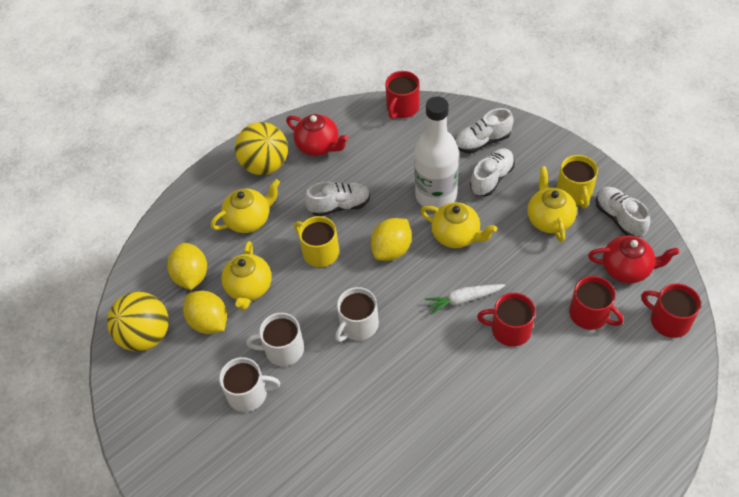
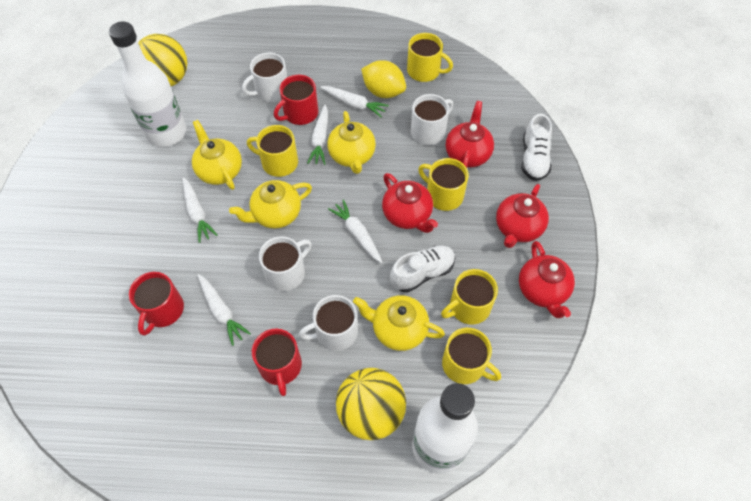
red mug: [385,71,420,119] [477,293,535,347] [569,276,624,330] [641,284,701,338] = 4 -> [129,272,184,336] [252,329,302,396] [274,75,318,125] = 3
red teapot: [286,114,349,156] [588,235,679,283] = 2 -> [382,173,438,233] [446,101,494,168] [496,184,549,248] [519,241,575,318] = 4
white bottle: [414,96,459,209] = 1 -> [109,22,186,147] [412,383,478,474] = 2
white carrot: [425,284,505,315] = 1 -> [183,177,218,243] [197,274,251,346] [307,105,328,165] [320,86,389,118] [328,199,382,263] = 5
white mug: [219,357,280,412] [246,313,304,366] [335,287,379,342] = 3 -> [242,53,287,102] [259,236,312,291] [299,295,358,351] [411,94,453,145] = 4
white shoe: [305,182,370,216] [455,108,514,153] [470,148,515,196] [596,187,650,237] = 4 -> [390,246,455,293] [521,114,552,181] = 2
yellow lemon: [167,243,207,290] [183,291,227,334] [371,218,412,261] = 3 -> [361,60,406,98] = 1
yellow mug: [294,216,339,267] [556,155,598,208] = 2 -> [247,125,298,177] [407,33,453,82] [418,158,469,211] [441,269,498,325] [442,328,501,384] = 5

